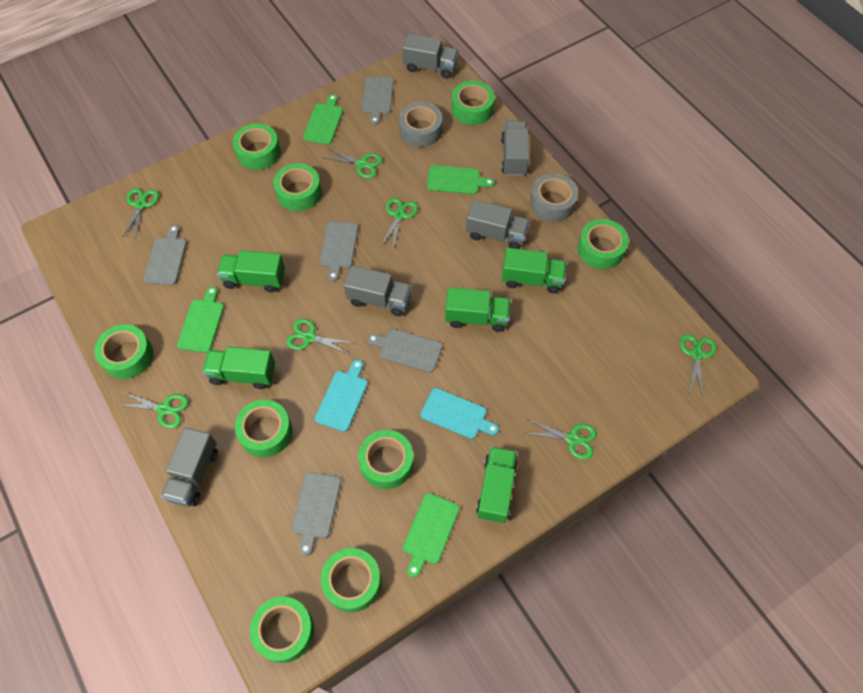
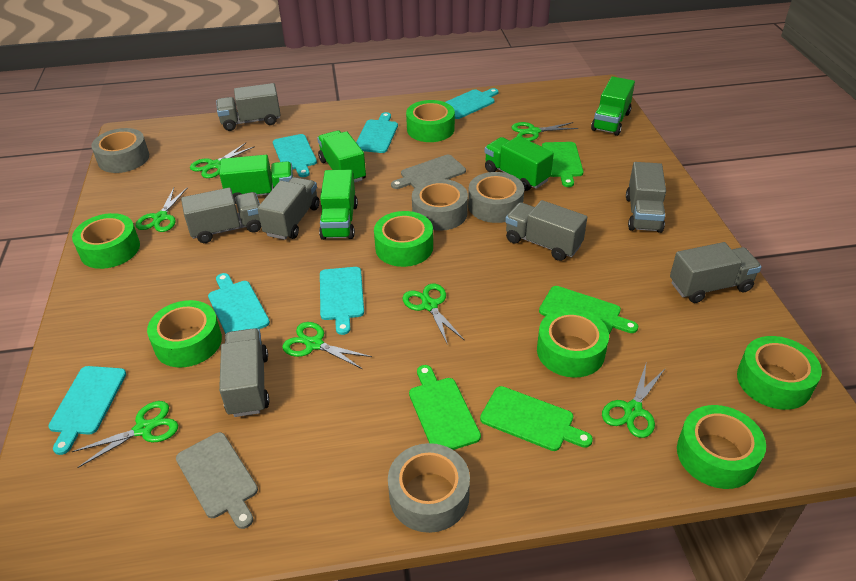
green tape: [94,324,153,379] [233,124,280,170] [235,400,292,458] [250,596,314,663] [273,163,322,211] [321,548,381,612] [358,430,414,489] [451,81,495,125] [578,219,629,269] = 9 -> [72,213,140,269] [147,300,222,367] [374,211,433,267] [406,100,455,142] [537,308,609,378] [677,405,766,489] [737,336,822,410] = 7
grey cutting board: [144,225,187,285] [291,472,341,556] [320,221,358,281] [362,76,394,125] [367,329,443,372] = 5 -> [176,432,258,529] [391,155,466,189] = 2
grey tape: [399,102,442,147] [530,173,578,222] = 2 -> [91,128,149,173] [388,443,470,533] [412,179,468,231] [468,172,524,223] = 4
grey truck: [161,427,218,507] [344,265,412,316] [402,33,458,78] [466,200,530,249] [501,121,529,176] = 5 -> [181,188,261,243] [216,83,281,131] [219,328,269,417] [257,177,319,240] [505,200,587,261] [626,162,666,233] [670,242,762,303] = 7
turquoise cutting board: [315,360,368,432] [421,388,499,439] = 2 -> [48,366,126,455] [208,273,270,334] [273,134,317,177] [320,267,364,335] [356,112,398,153] [446,88,499,119] = 6

